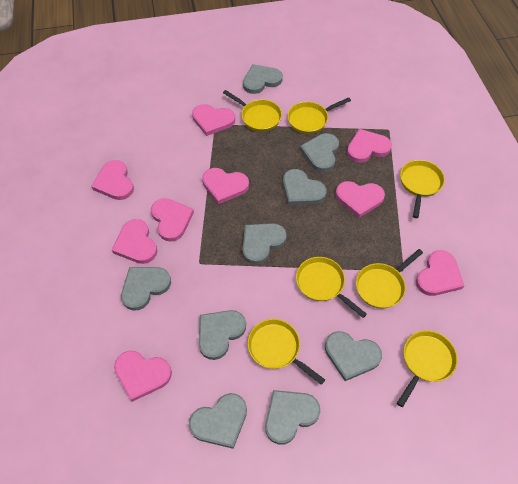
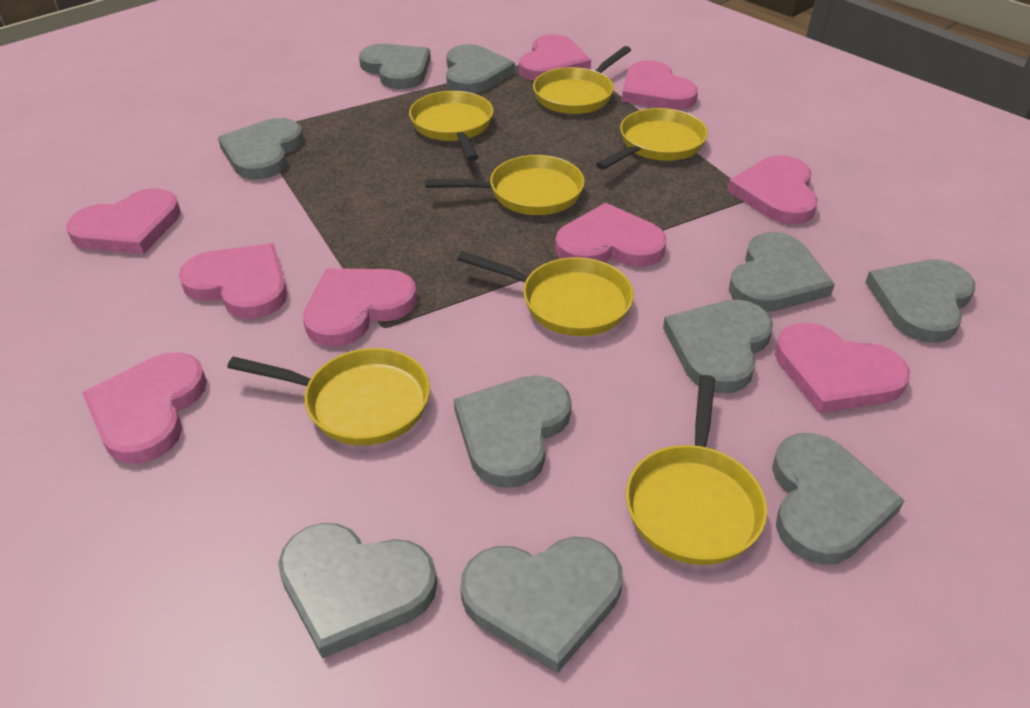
grey heart: [121,267,171,311] [189,393,247,449] [199,310,246,360] [242,223,287,264] [243,64,283,94] [265,390,320,445] [283,169,327,205] [300,133,339,172] [325,331,382,381] = 9 -> [218,118,304,179] [278,523,437,659] [359,44,431,89] [446,44,515,93] [454,375,572,488] [460,536,623,673] [663,299,773,393] [729,232,835,312] [772,433,905,565] [865,260,975,343] = 10

